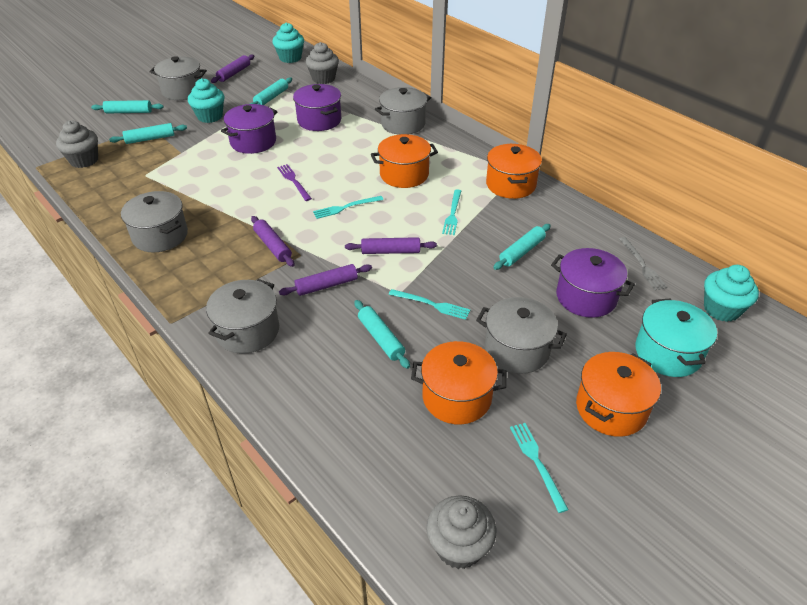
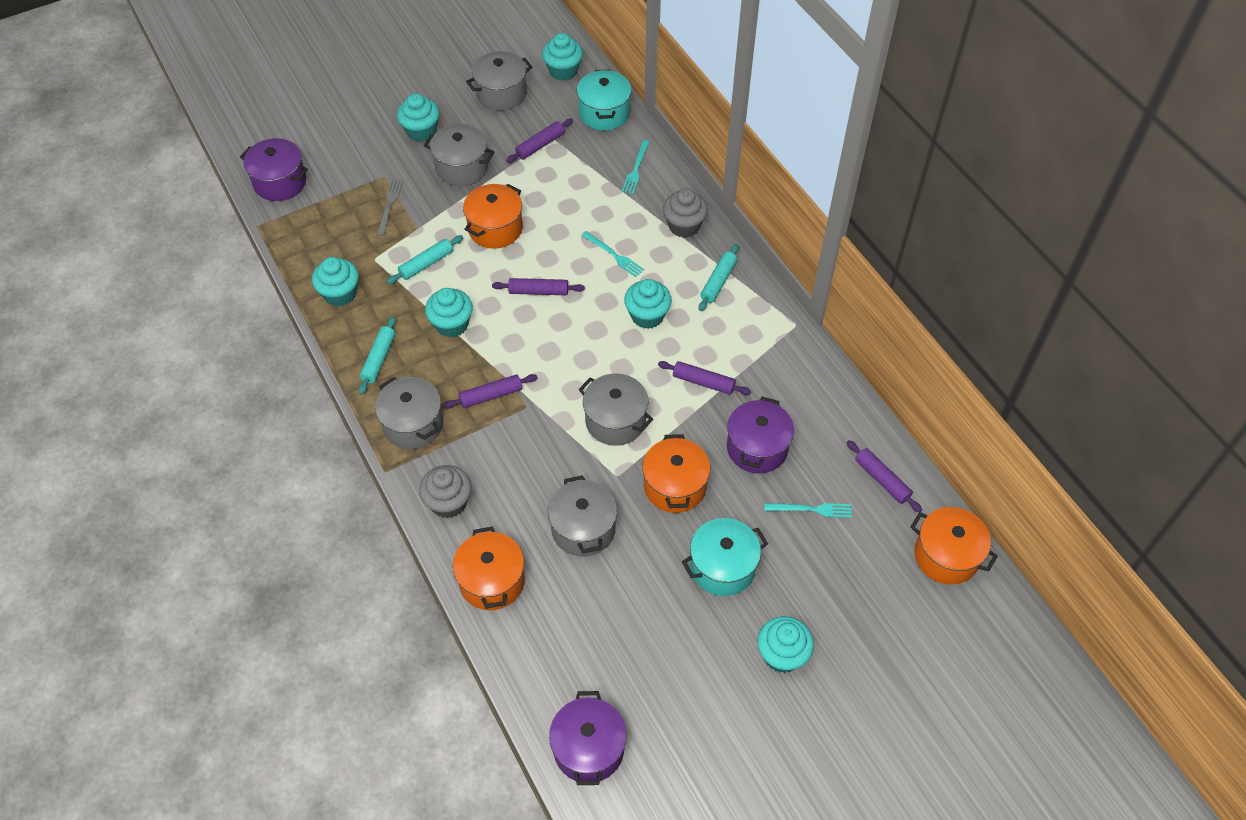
grey cupcake: [56,121,98,168] [306,42,339,84] [426,495,496,569] = 3 -> [419,465,471,518] [663,188,708,238] = 2
purple fork: [277,164,312,201] = 1 -> none = 0
purple rolling pin: [211,55,254,83] [251,216,294,267] [279,264,372,296] [345,237,437,254] = 4 -> [443,374,537,409] [492,278,585,295] [506,119,573,163] [658,361,751,395] [847,440,922,512] = 5
turquoise cupcake: [188,78,225,123] [272,22,304,63] [704,265,759,322] = 3 -> [312,257,359,307] [397,93,439,142] [425,288,473,338] [542,33,583,81] [624,279,672,329] [757,616,814,673] = 6
turquoise fork: [313,196,383,219] [389,289,470,320] [442,189,461,235] [510,423,569,513] = 4 -> [581,231,644,277] [622,140,649,194] [764,503,852,518] = 3
turquoise pot: [635,298,717,377] = 1 -> [577,70,632,130] [682,518,768,596] = 2
turquoise rolling pin: [91,100,163,113] [109,123,187,144] [250,77,292,105] [354,300,410,369] [493,224,551,270] = 5 -> [359,316,396,394] [387,235,463,284] [699,244,739,311] = 3

